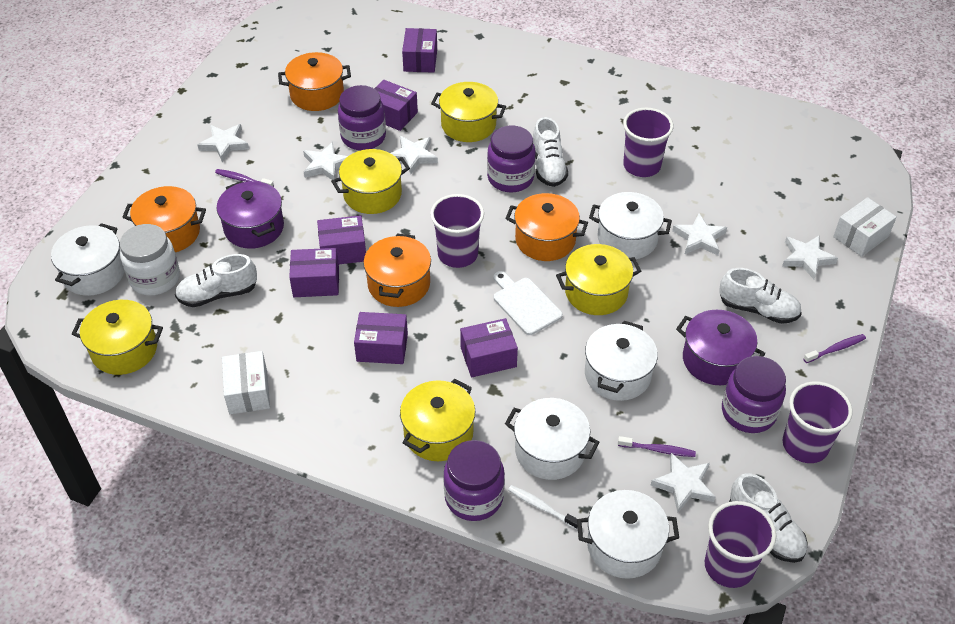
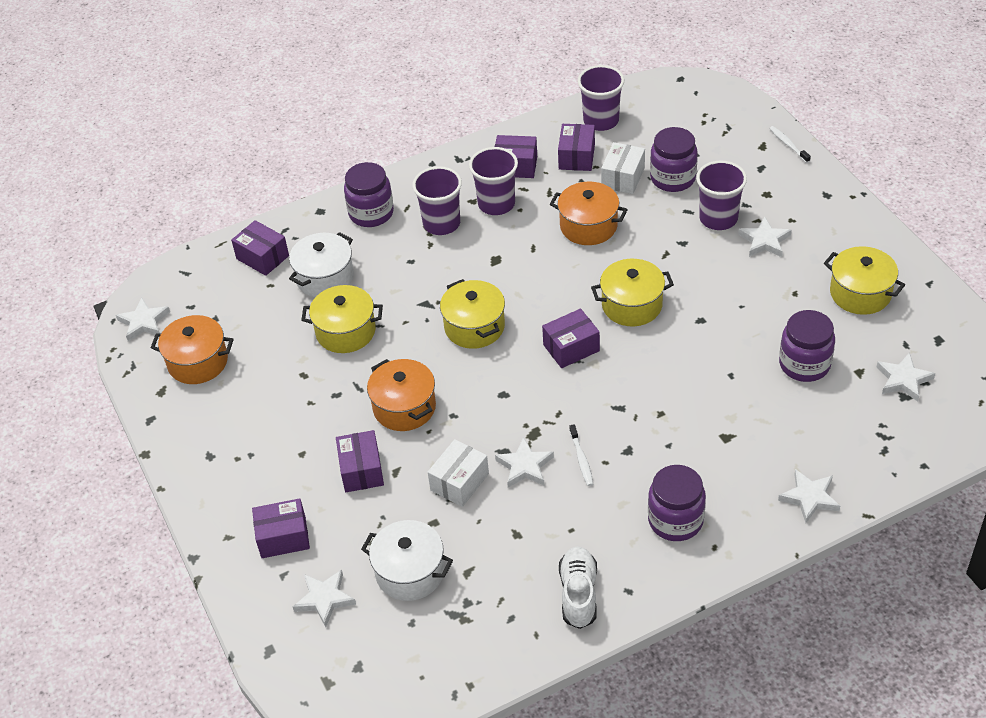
orange pot: [123,186,206,252] [278,52,351,111] [363,234,431,307] [505,193,588,261] = 4 -> [151,315,234,384] [367,359,436,431] [550,182,628,245] = 3
purple pot: [217,181,284,249] [676,310,765,385] = 2 -> none = 0
purple toothbrush: [215,169,274,187] [618,436,696,457] [803,334,866,363] = 3 -> none = 0
white cutting board: [494,271,563,335] = 1 -> none = 0
white jar: [120,224,180,295] = 1 -> none = 0
white pot: [51,223,124,296] [505,398,600,480] [577,490,679,579] [585,321,658,401] [589,192,672,259] = 5 -> [289,232,354,297] [361,520,453,601] = 2
white shoe: [175,254,257,307] [533,117,568,187] [719,268,802,324] [729,473,808,563] = 4 -> [559,546,597,629] = 1
white toothbrush: [508,485,578,529] = 1 -> [569,424,593,486] [769,126,811,163] = 2
yellow pot: [72,300,163,375] [331,149,410,214] [400,379,476,461] [431,82,506,142] [556,244,641,315] = 5 -> [301,285,383,353] [440,279,505,349] [591,259,674,326] [824,246,905,315] = 4

